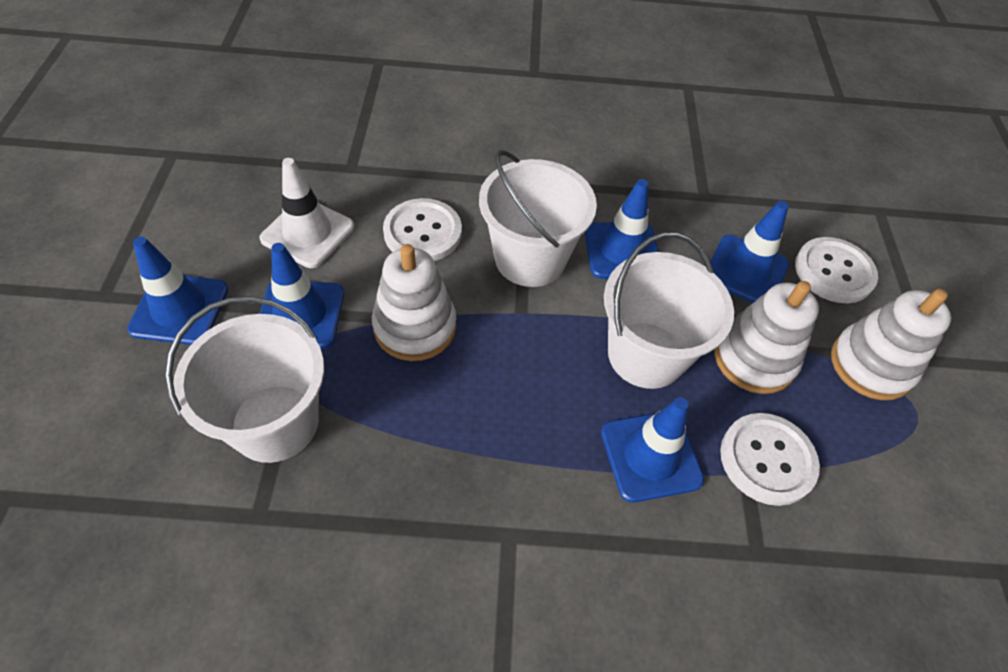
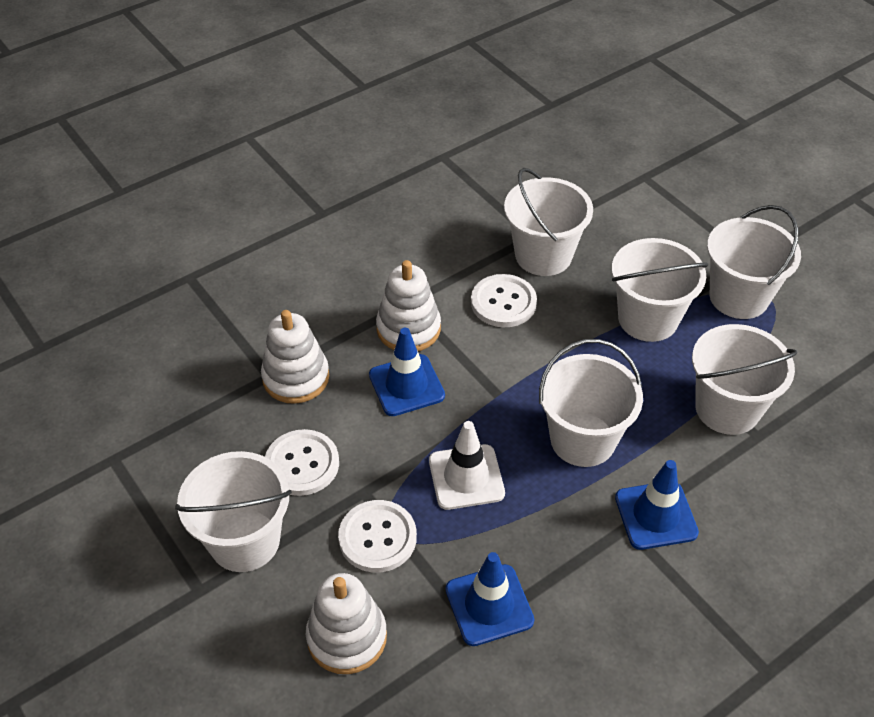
blue traffic cone: [127,236,228,345] [260,243,344,349] [585,179,658,279] [601,397,704,503] [710,201,789,303] = 5 -> [369,328,445,416] [446,552,534,646] [615,460,699,550] = 3
white bucket: [165,296,324,463] [479,150,597,287] [604,232,734,389] = 3 -> [175,451,292,572] [504,168,593,276] [539,339,643,467] [612,238,708,342] [692,324,798,435] [707,205,801,319] = 6

